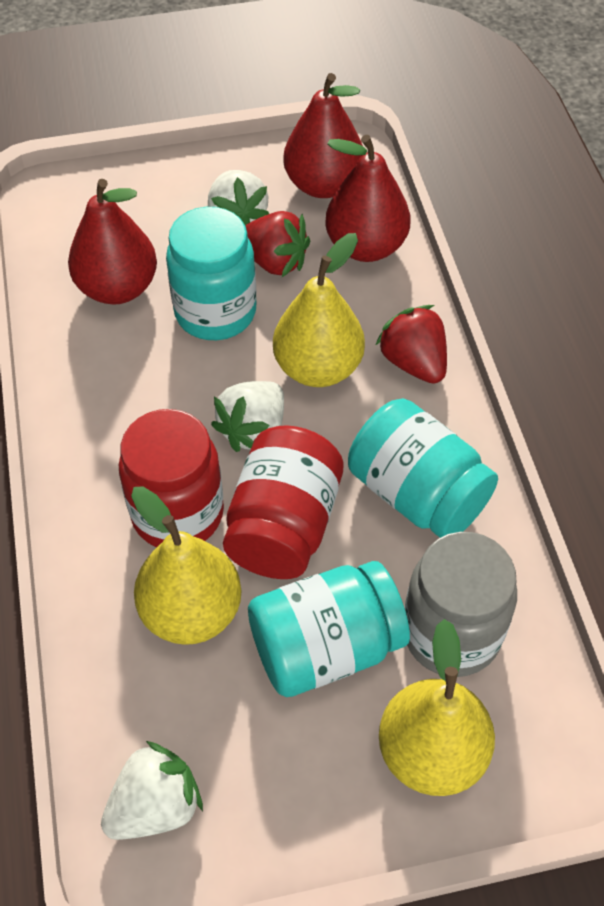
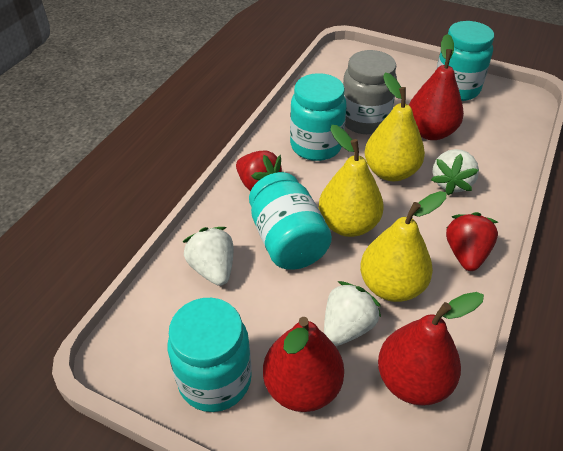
red jar: [119,409,224,547] [223,425,343,579] = 2 -> none = 0
turquoise jar: [166,207,256,340] [248,561,410,697] [348,398,498,538] = 3 -> [168,298,252,412] [249,172,332,270] [290,73,347,161] [436,21,494,101] = 4

